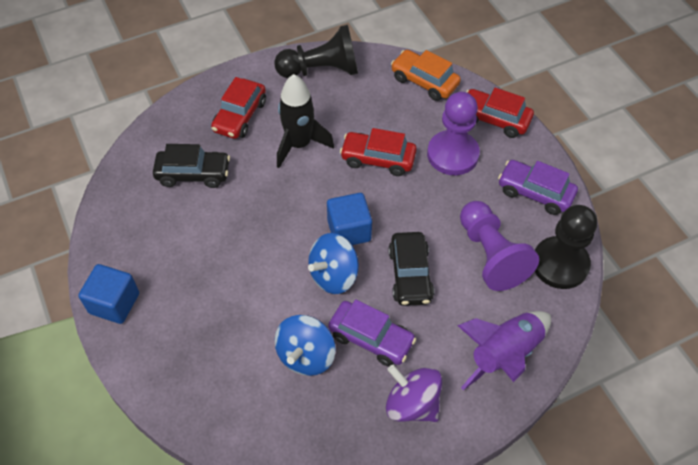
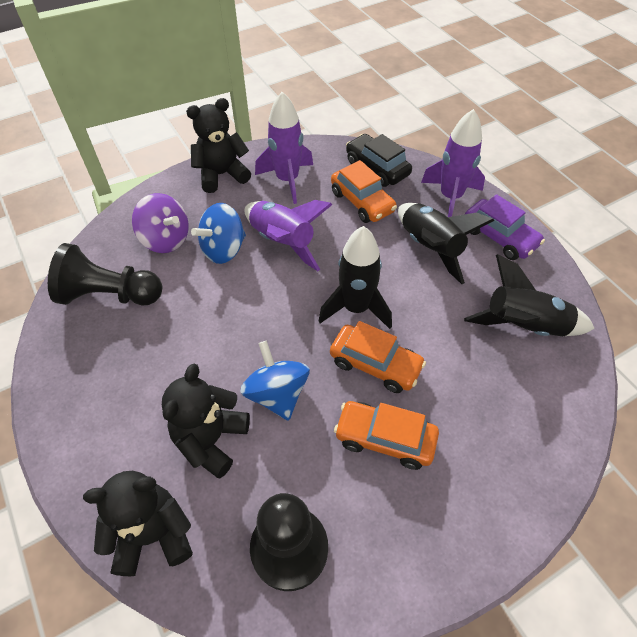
black car: [153,144,230,188] [388,232,434,306] = 2 -> [346,134,412,187] = 1
black rocket: [277,74,334,168] = 1 -> [319,226,392,329] [398,203,494,284] [464,254,595,336] = 3
black teddy bear: none = 0 -> [83,471,193,576] [162,364,250,478] [186,98,251,193] = 3
blue cube: [78,264,139,324] [327,193,372,245] = 2 -> none = 0
orange car: [391,50,461,101] = 1 -> [330,321,426,393] [331,160,397,223] [334,401,439,470] = 3
purple car: [328,299,416,367] [498,160,578,215] = 2 -> [465,194,545,260] = 1
purple pawn: [427,92,480,175] [460,201,539,291] = 2 -> none = 0
purple rocket: [457,311,551,390] = 1 -> [244,200,333,271] [255,92,313,204] [421,109,485,217] = 3
red car: [211,77,266,139] [340,128,417,176] [466,88,534,138] = 3 -> none = 0

